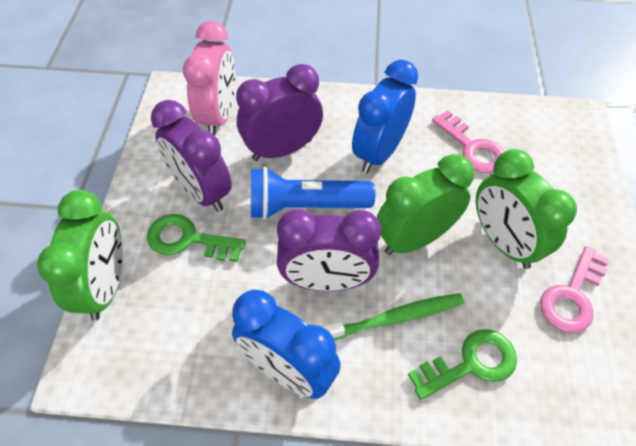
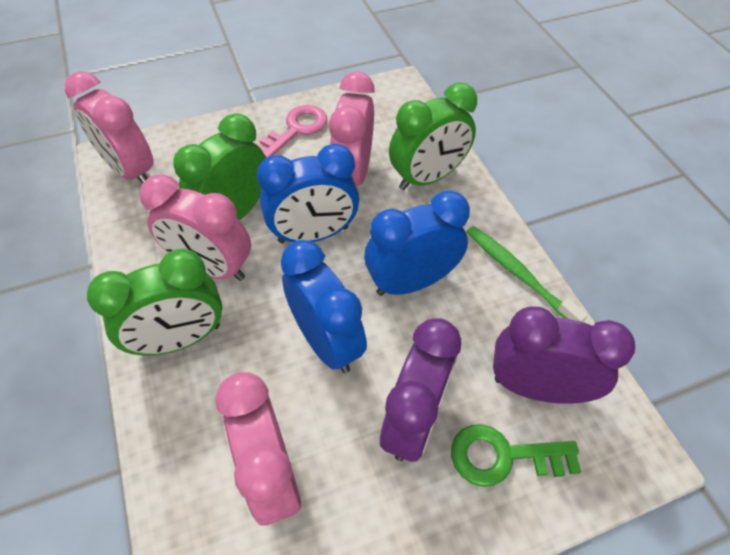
blue clock: [232,290,341,399] [352,60,418,173] = 2 -> [257,143,359,243] [280,240,367,373] [364,191,470,296] = 3
blue flashlight: [251,167,375,220] = 1 -> none = 0
green key: [147,214,246,262] [408,329,517,400] = 2 -> [451,424,581,487] = 1
pink clock: [183,21,235,135] = 1 -> [65,71,154,184] [140,174,251,281] [216,372,301,526] [329,71,375,186] = 4
pink key: [432,110,505,173] [540,246,610,333] = 2 -> [256,105,327,158] = 1
purple clock: [151,100,232,212] [236,64,323,161] [277,209,381,291] = 3 -> [380,318,461,462] [493,306,635,404] = 2

